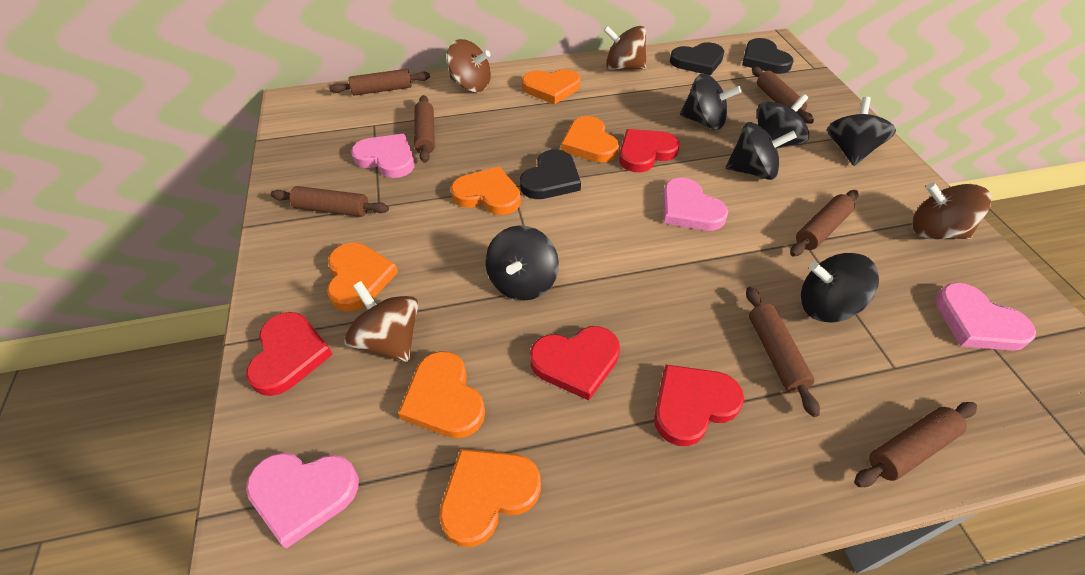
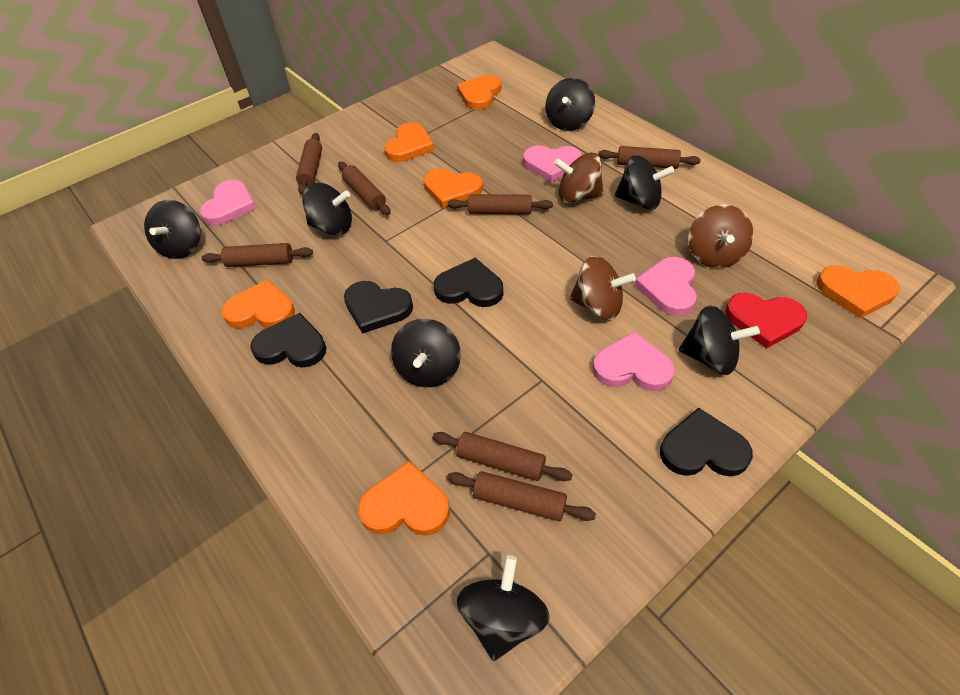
black heart: [520,149,581,199] [670,42,724,75] [742,38,793,74] = 3 -> [250,313,326,367] [344,281,413,333] [434,258,503,307] [660,408,753,477] = 4
black spinning top: [485,225,559,301] [680,74,742,130] [725,122,797,180] [757,94,809,148] [801,253,879,323] [827,97,896,166] = 6 -> [144,200,201,259] [302,183,352,235] [391,319,461,388] [456,555,550,661] [545,78,595,131] [615,155,675,210] [679,305,760,375] = 7
brown spinning top: [344,281,419,362] [447,39,491,92] [603,26,647,70] [912,182,991,239] = 4 -> [554,152,604,204] [570,256,636,320] [688,205,753,268] = 3
red heart: [246,312,333,396] [530,326,620,401] [619,129,680,172] [654,365,744,446] = 4 -> [725,293,807,349] = 1

